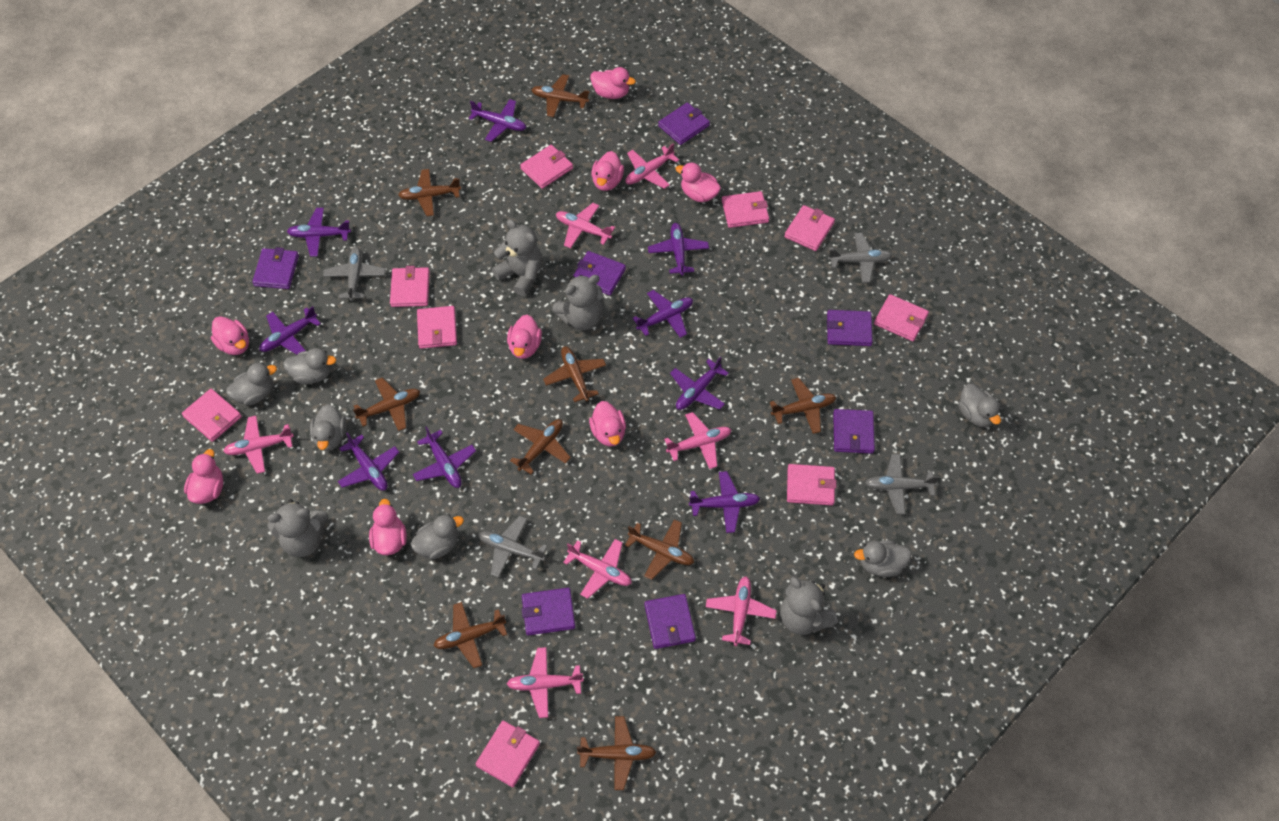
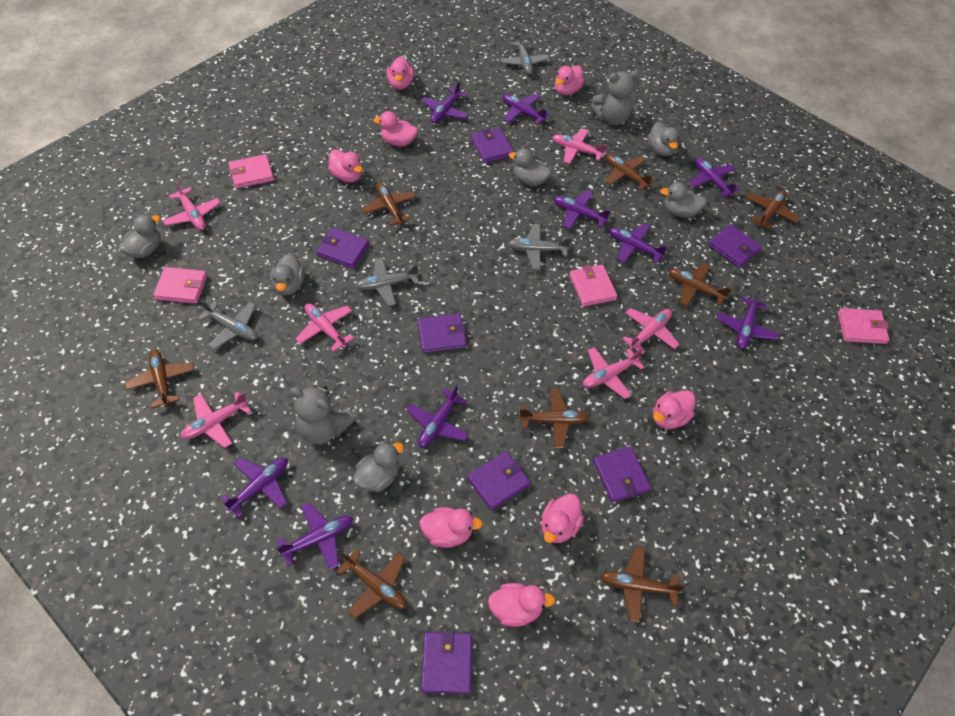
brown plane: [353,378,420,431] [398,169,461,216] [433,602,507,668] [510,419,571,474] [531,74,590,117] [543,346,606,402] [577,716,656,790] [625,519,694,580] [770,378,836,434] = 9 -> [125,350,194,408] [336,548,407,618] [361,183,417,226] [519,388,590,448] [600,547,685,623] [605,154,655,191] [669,263,732,306] [746,190,800,230] = 8
grey teddy bear: [267,499,328,557] [492,219,542,296] [552,275,603,330] [780,577,838,635] = 4 -> [290,385,355,444] [590,71,640,125] = 2
pink plane: [223,416,294,474] [507,647,584,718] [556,203,615,248] [563,539,632,599] [625,143,679,189] [664,412,731,469] [706,576,777,646] = 7 -> [163,181,221,230] [180,392,251,448] [295,303,354,352] [552,129,607,164] [583,347,645,399] [622,308,680,354] = 6
pink wallet: [182,389,242,442] [390,266,430,307] [417,306,457,349] [476,721,540,787] [520,145,573,189] [722,191,769,228] [784,205,835,251] [787,464,836,505] [874,294,929,341] = 9 -> [153,267,207,304] [228,154,274,189] [569,265,617,307] [837,308,890,344] = 4

